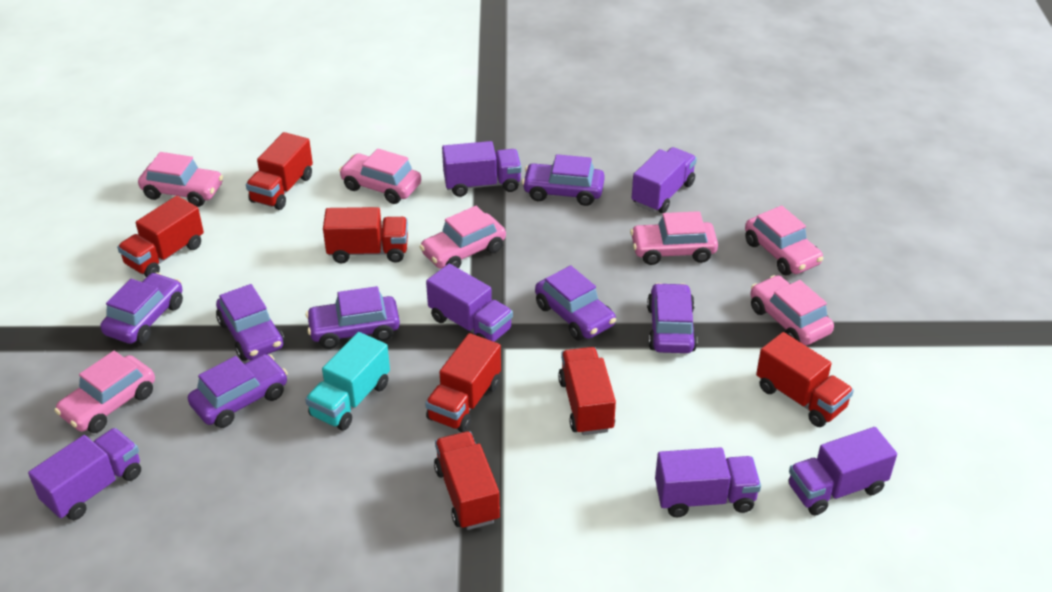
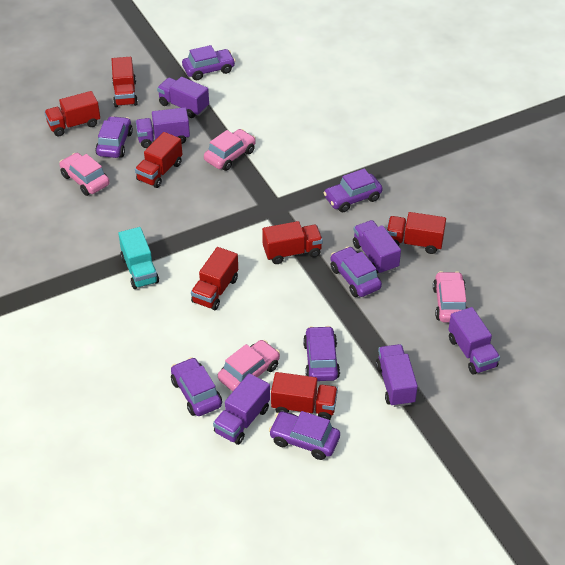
pink car: [54,351,155,433] [138,152,223,207] [339,149,421,204] [419,206,506,269] [630,211,718,265] [745,206,823,276] [750,275,834,345] = 7 -> [59,153,110,196] [204,129,256,171] [218,340,280,392] [433,271,468,322] = 4

